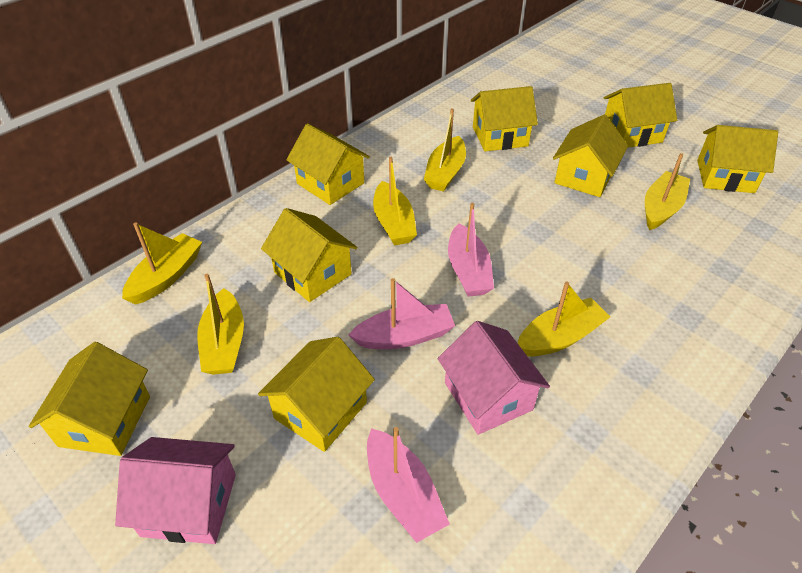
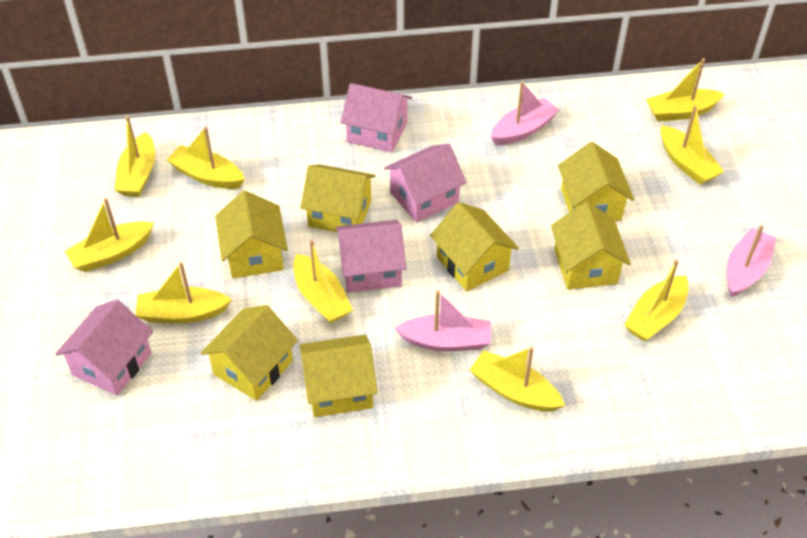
pink house: [115,437,236,544] [438,321,550,435] = 2 -> [55,299,153,396] [336,220,406,292] [340,83,412,153] [384,143,467,222] = 4
yellow boat: [122,222,202,305] [197,274,244,375] [373,157,417,245] [424,108,466,191] [518,282,610,357] [645,153,690,230] = 6 -> [65,198,154,272] [115,116,155,197] [136,262,232,323] [167,126,245,189] [293,240,353,324] [470,347,565,412] [624,259,689,342] [646,58,724,121] [661,106,724,185] = 9
yellow house: [29,342,150,456] [258,337,375,452] [261,208,357,302] [286,123,370,205] [471,86,538,151] [553,114,628,197] [604,83,677,147] [697,125,778,193] = 8 -> [201,305,298,401] [215,191,288,278] [299,335,378,417] [300,164,376,232] [430,202,519,292] [551,202,631,290] [558,142,634,221] = 7

